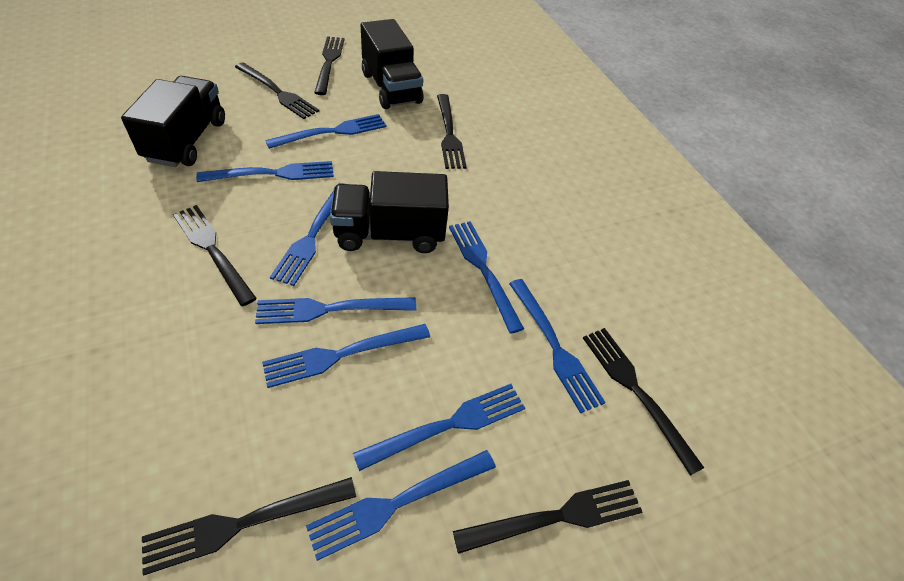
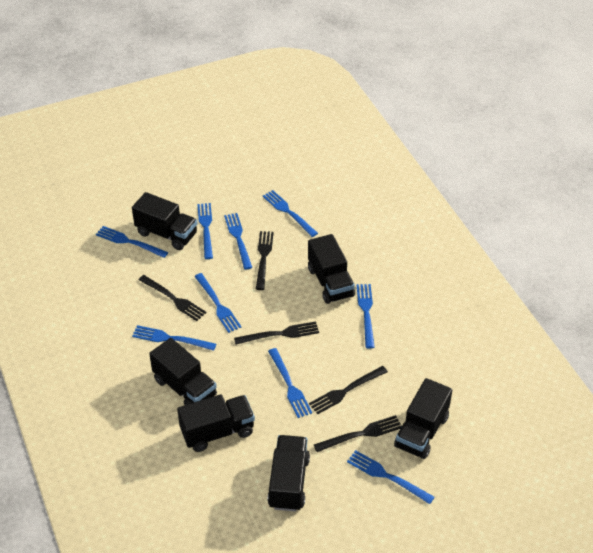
black fork: [142,477,356,575] [173,205,257,306] [235,63,319,119] [314,36,345,95] [437,94,467,169] [453,480,642,554] [583,328,704,476] = 7 -> [139,275,206,321] [234,321,319,345] [256,231,274,290] [309,366,388,414] [314,415,402,452] = 5
black truck: [121,76,225,167] [330,171,449,253] [361,19,423,109] = 3 -> [132,192,198,250] [149,338,217,405] [177,394,255,452] [268,435,310,511] [308,234,355,304] [394,378,452,459] = 6

